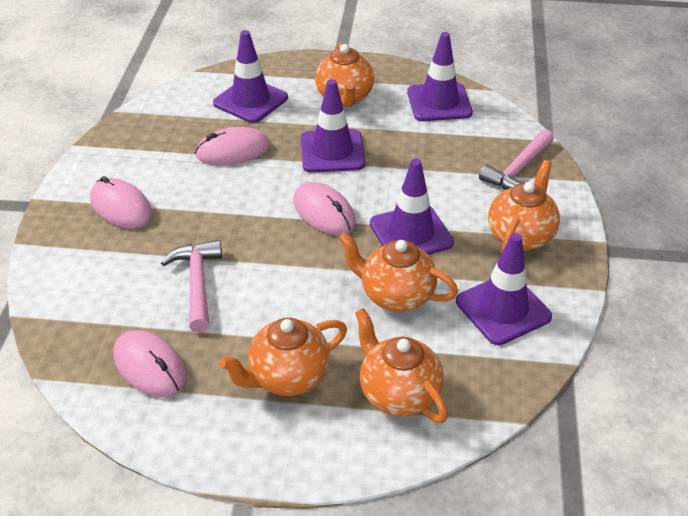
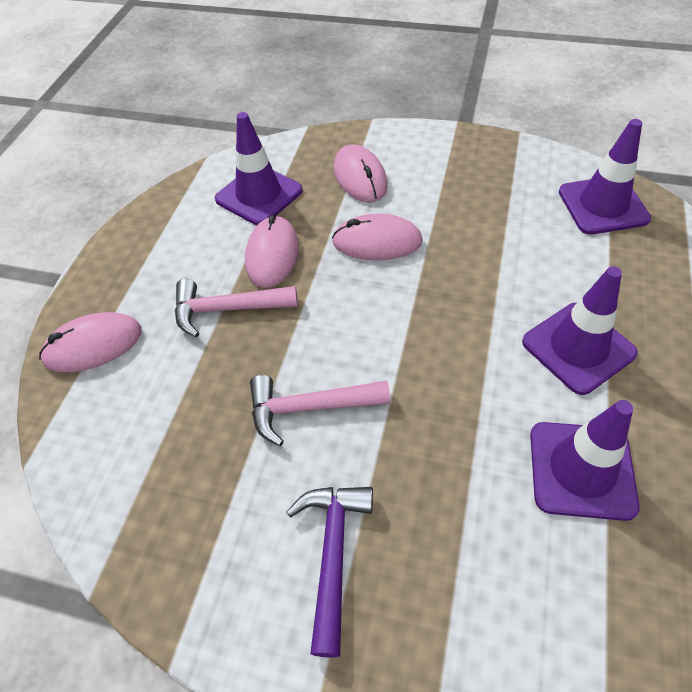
orange teapot: [219,318,347,396] [315,43,374,107] [338,232,458,312] [355,308,448,423] [488,160,560,252] = 5 -> none = 0
purple hammer: none = 0 -> [287,487,373,658] = 1
purple traffic cone: [213,30,288,123] [301,79,366,173] [370,159,454,255] [407,32,473,121] [456,233,552,345] = 5 -> [215,112,303,225] [522,266,638,395] [530,400,640,521] [559,119,651,235] = 4

